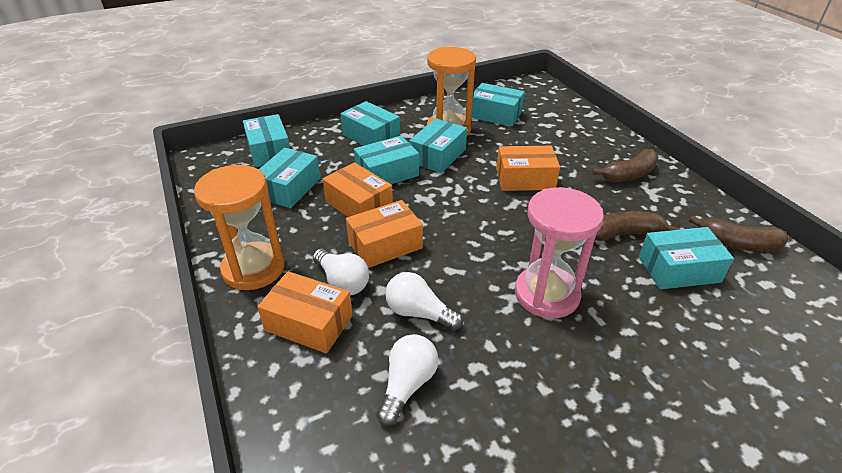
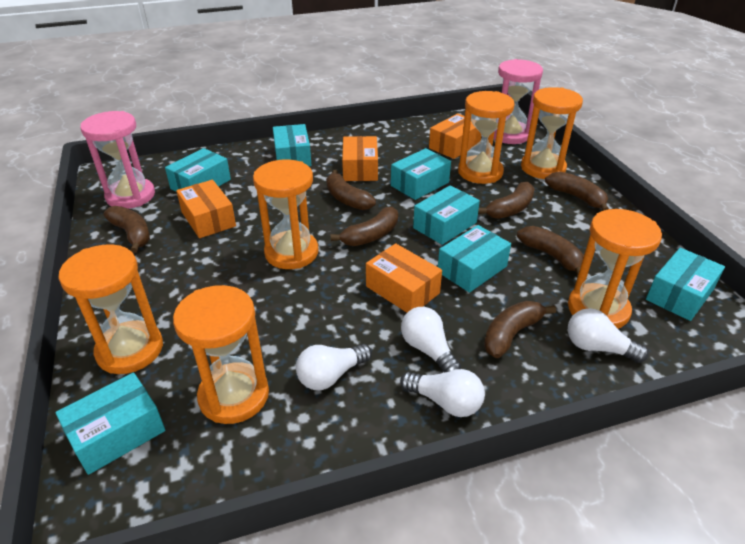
brown banana: [592,149,659,182] [595,211,679,241] [689,215,789,251] = 3 -> [103,206,150,253] [326,170,376,210] [331,207,398,246] [478,182,535,219] [484,301,556,358] [517,226,584,276] [545,171,609,211] = 7
orange hourglass: [194,165,285,290] [427,47,476,136] = 2 -> [58,244,163,374] [173,285,269,424] [253,159,318,269] [458,91,515,184] [521,87,583,179] [568,209,662,329] = 6
pink hourglass: [515,187,604,319] = 1 -> [80,111,155,209] [493,59,543,144] = 2
white light bulb: [313,249,369,296] [376,334,438,426] [385,272,463,331] = 3 -> [296,344,372,390] [400,369,485,417] [401,307,461,373] [568,308,649,363] = 4

